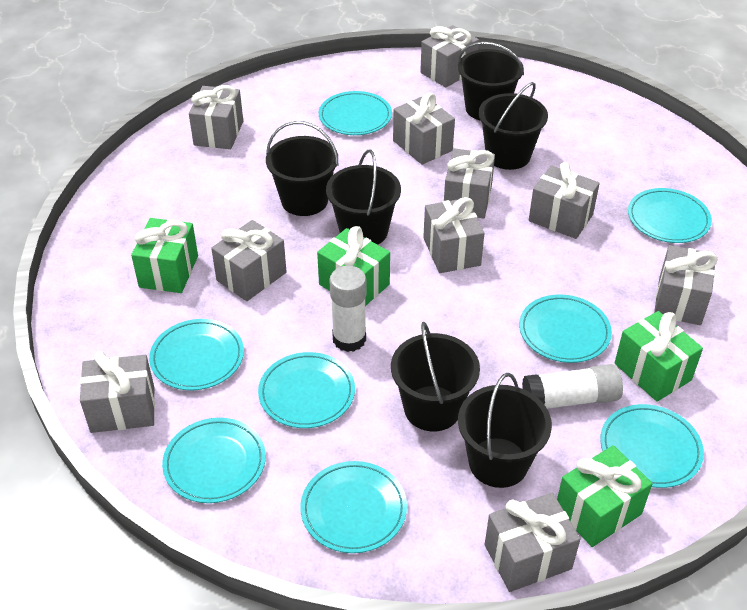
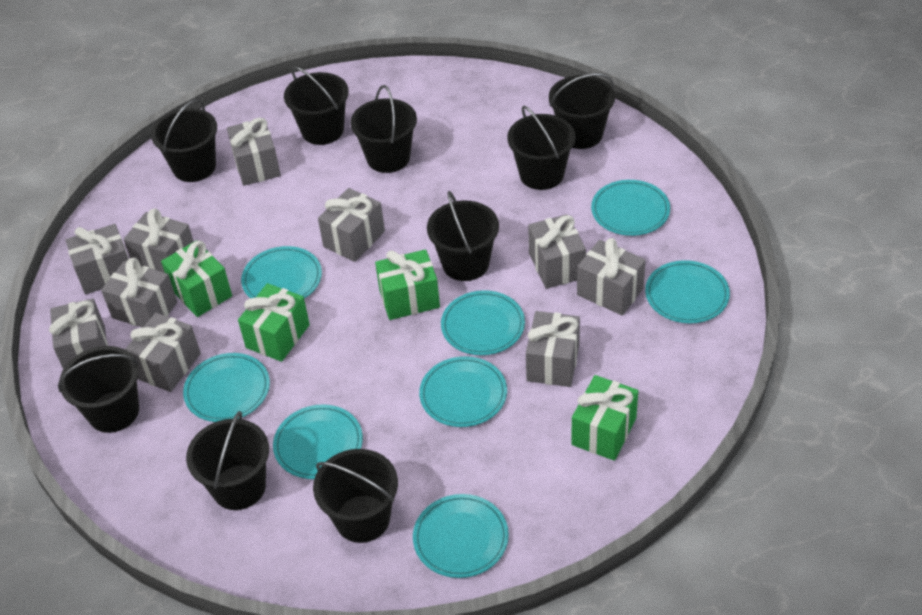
black bucket: [266,121,339,216] [326,149,401,245] [391,322,480,431] [458,42,524,121] [458,373,552,488] [478,82,548,170] = 6 -> [58,346,139,433] [151,99,217,182] [186,411,269,510] [284,67,349,145] [313,449,398,543] [350,85,417,173] [427,191,499,281] [507,106,575,190] [549,73,615,149] = 9
white glue stick: [329,266,367,352] [522,364,623,409] = 2 -> none = 0

